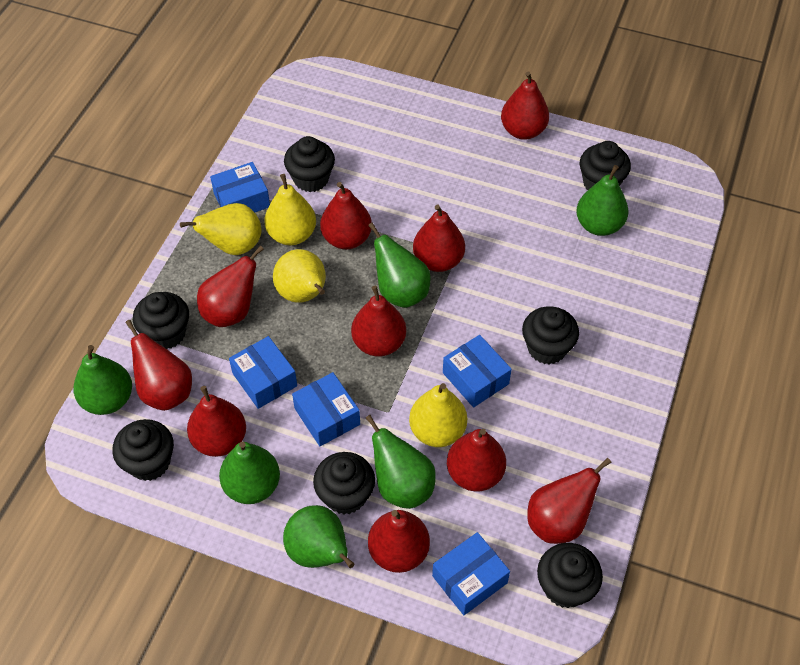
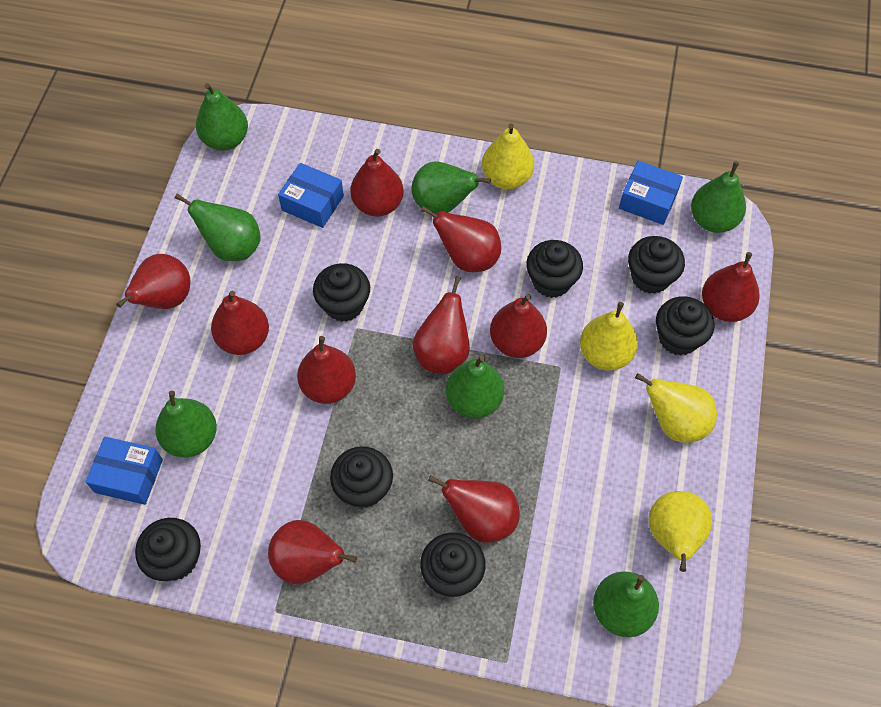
blue box: [210,162,270,212] [229,336,297,409] [292,372,360,446] [432,532,510,615] [443,335,512,407] = 5 -> [85,437,163,505] [278,163,344,228] [619,161,683,225] = 3
green pear: [73,345,132,415] [219,442,280,504] [283,505,355,568] [366,415,436,509] [368,222,431,308] [576,165,629,236] = 6 -> [155,391,217,458] [175,193,261,261] [196,83,248,151] [412,162,491,214] [446,356,504,419] [593,571,659,637] [691,161,746,233] = 7

